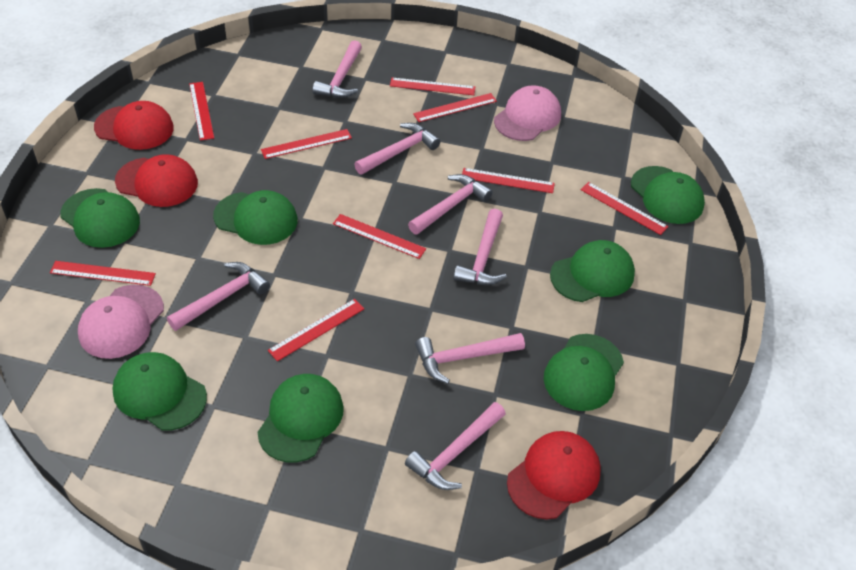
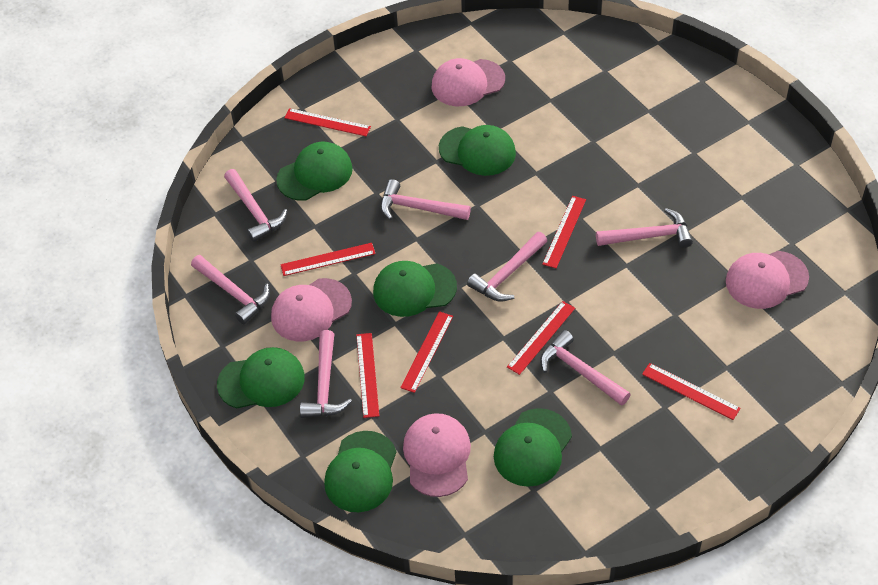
green cap: [60,188,140,248] [112,352,207,431] [213,190,297,245] [257,374,344,463] [544,334,624,411] [550,240,635,302] [631,166,705,224] = 7 -> [217,347,305,409] [276,142,353,201] [324,431,397,512] [373,261,457,317] [439,125,516,176] [494,408,572,487] = 6
pink cap: [78,285,164,359] [494,85,561,141] = 2 -> [271,278,352,341] [403,413,471,497] [432,58,505,106] [726,251,809,309] = 4
red cap: [94,101,174,150] [115,154,198,207] [507,431,601,519] = 3 -> none = 0
red ruler: [50,261,156,286] [189,82,214,141] [261,129,352,159] [268,299,364,361] [333,214,426,259] [390,77,475,95] [413,93,497,122] [462,168,555,193] [581,182,668,235] = 9 -> [280,243,376,276] [284,108,371,136] [356,333,379,418] [400,311,453,393] [507,301,575,375] [542,196,586,268] [642,363,741,420] = 7

